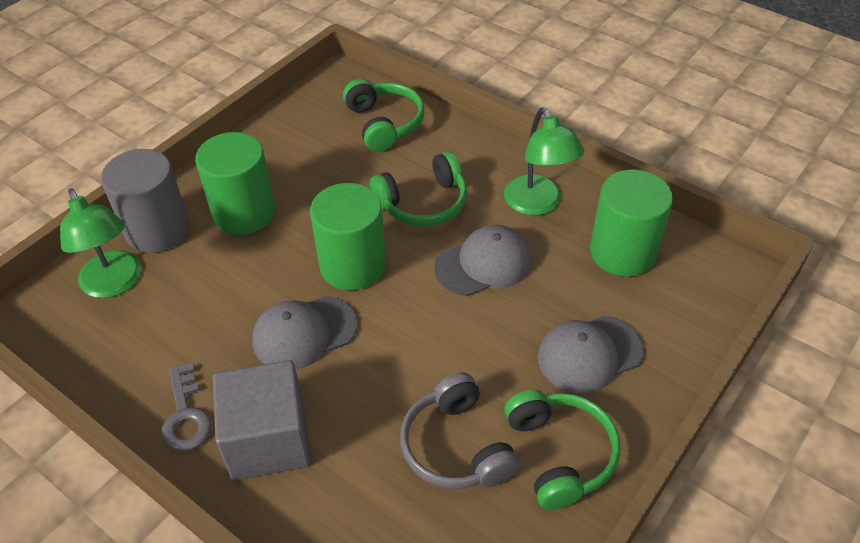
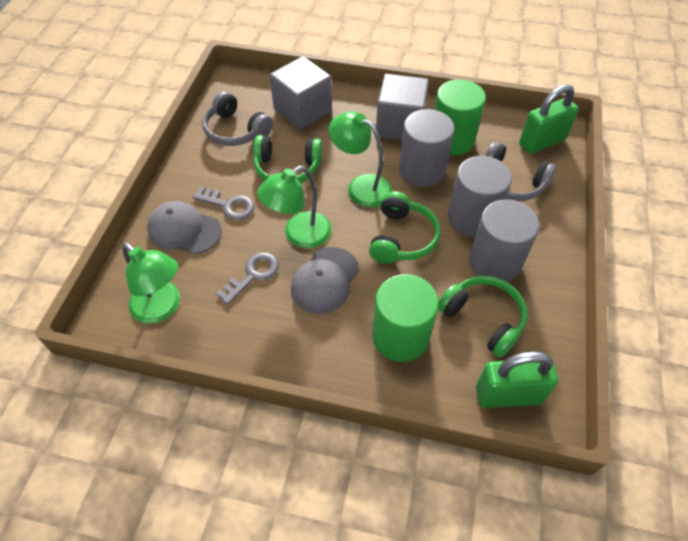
green cylinder: [195,132,275,235] [310,183,386,290] [590,169,673,277] = 3 -> [372,274,439,362] [434,79,486,155] = 2
green lamp: [60,188,141,298] [504,107,584,215] = 2 -> [122,242,180,323] [257,166,331,248] [329,111,392,207] = 3
green padlock: none = 0 -> [476,351,558,408] [519,84,579,154] = 2
grey cap: [252,296,357,370] [434,225,531,296] [538,316,644,393] = 3 -> [147,201,222,254] [291,247,359,314] = 2
grey cube: [213,360,311,480] = 1 -> [269,56,332,130] [376,74,429,140] = 2
grey cylinder: [101,149,189,253] = 1 -> [399,109,455,187] [448,156,512,237] [469,199,539,282] = 3
grey headphones: [400,372,520,489] = 1 -> [202,91,273,146] [485,142,557,202] = 2
grey key: [161,363,212,451] = 1 -> [193,186,254,220] [216,252,279,305] = 2

